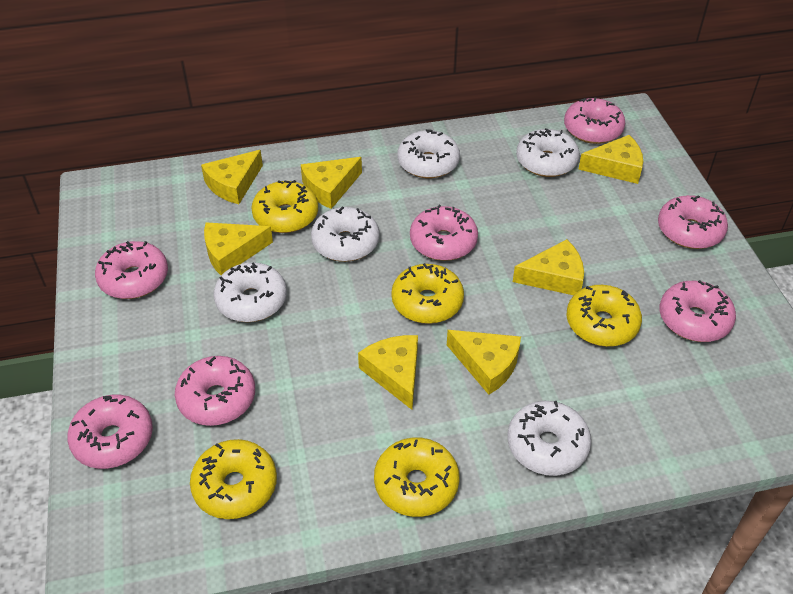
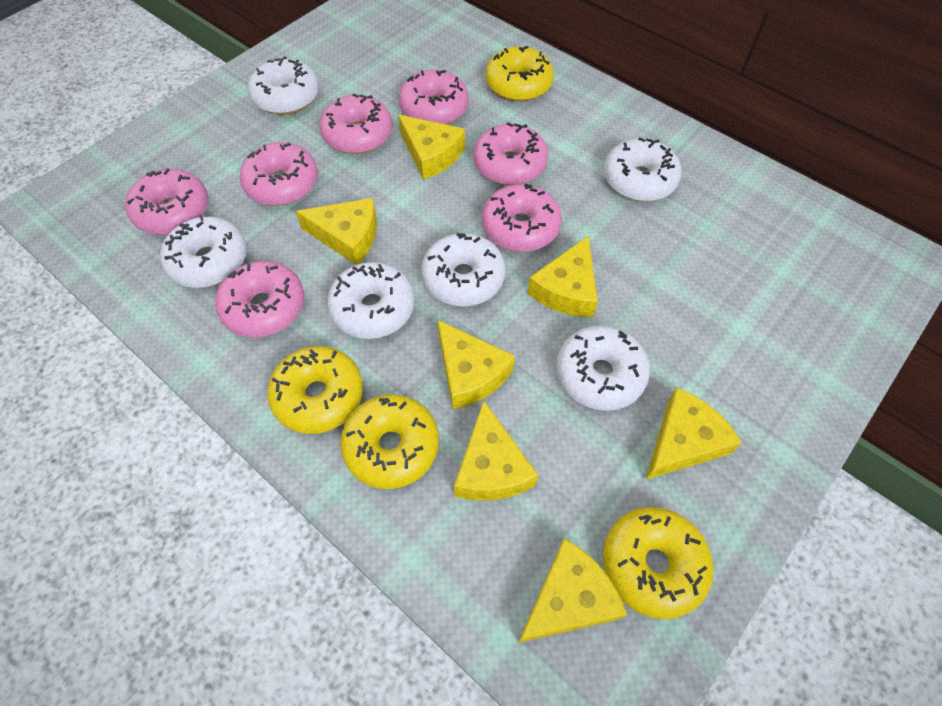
white donut: [214,262,287,322] [311,206,379,262] [397,129,460,178] [508,401,591,476] [516,128,580,177] = 5 -> [160,215,247,288] [248,56,319,115] [327,262,415,339] [421,233,506,306] [557,325,650,411] [604,137,681,202] = 6
yellow donut: [190,439,277,519] [251,180,318,233] [374,437,460,517] [391,263,464,324] [566,285,642,347] = 5 -> [267,346,363,434] [340,395,439,489] [485,46,554,101] [603,507,714,619] = 4

